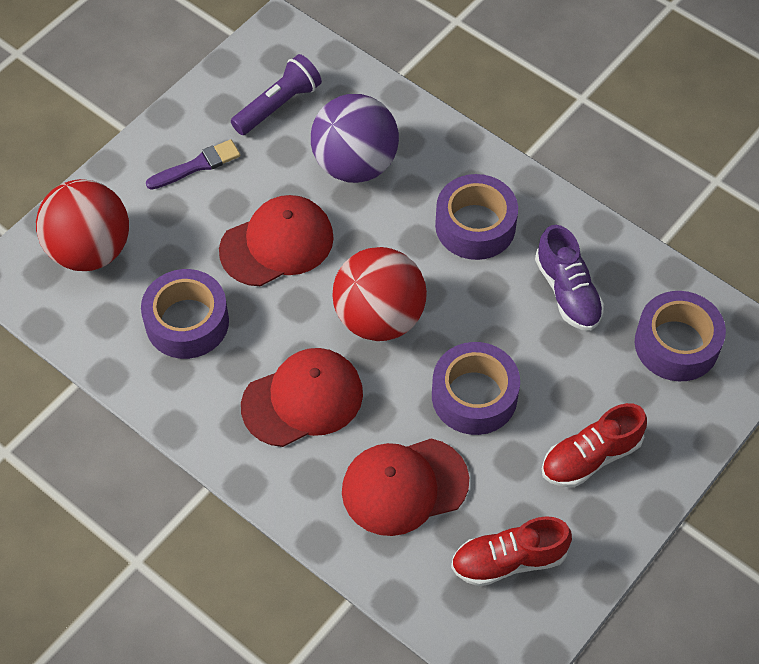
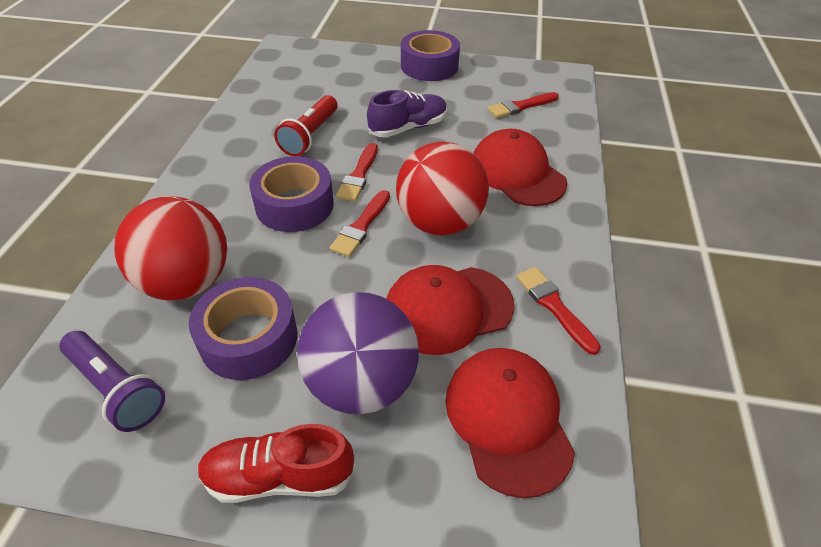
purple brush: [146,139,240,190] = 1 -> none = 0
purple tape: [141,269,229,359] [432,342,520,435] [435,174,518,260] [635,291,726,381] = 4 -> [189,277,297,380] [249,156,334,232] [401,30,460,81] = 3
red brush: none = 0 -> [330,190,390,257] [336,143,378,201] [488,92,559,118] [516,267,601,355] = 4
red flashlight: none = 0 -> [274,95,338,156] = 1
red shoe: [451,516,572,586] [542,403,647,487] = 2 -> [198,424,356,503] = 1

